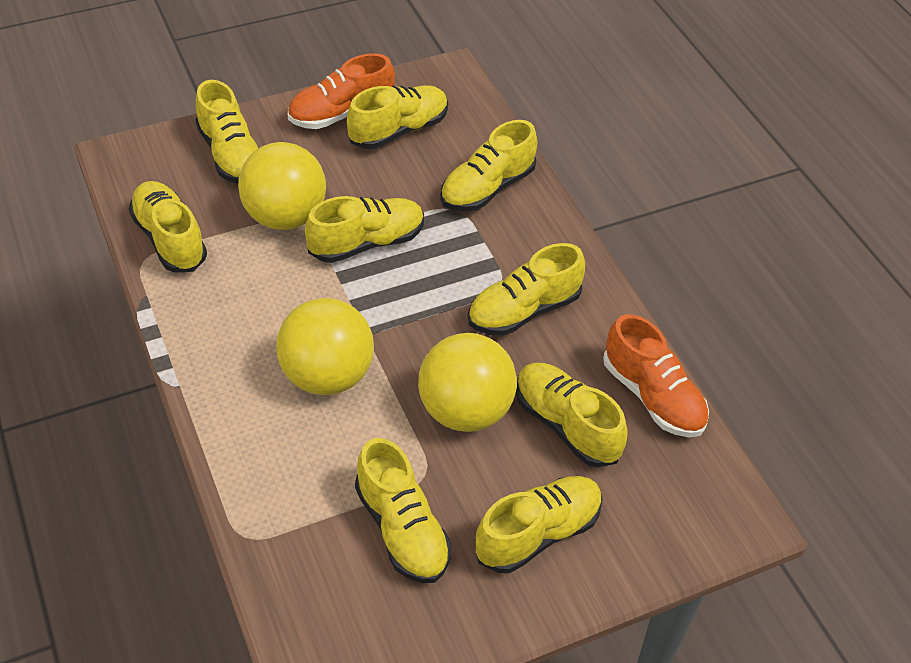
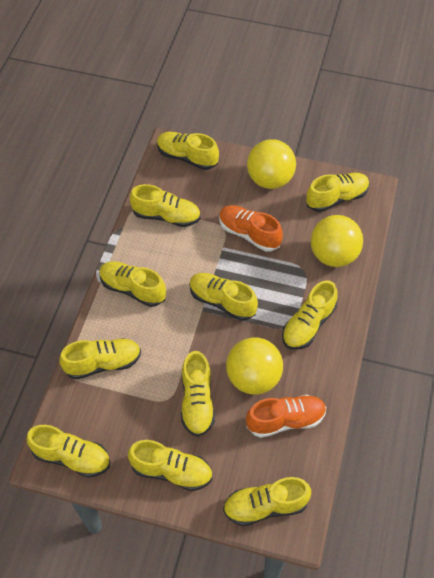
yellow shoe: [129,181,207,272] [196,80,259,184] [305,196,424,263] [347,85,448,149] [355,438,452,583] [440,120,537,212] [468,243,585,336] [475,476,603,573] [516,363,628,467] = 9 -> [26,425,110,478] [60,338,141,379] [99,261,166,307] [128,440,212,491] [130,184,201,227] [157,132,219,170] [181,351,215,437] [190,273,258,321] [223,477,311,526] [282,281,338,350] [306,173,370,212] = 11

